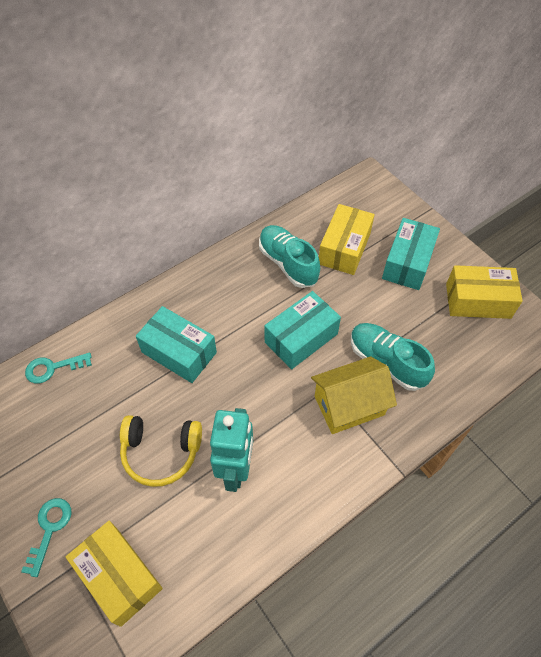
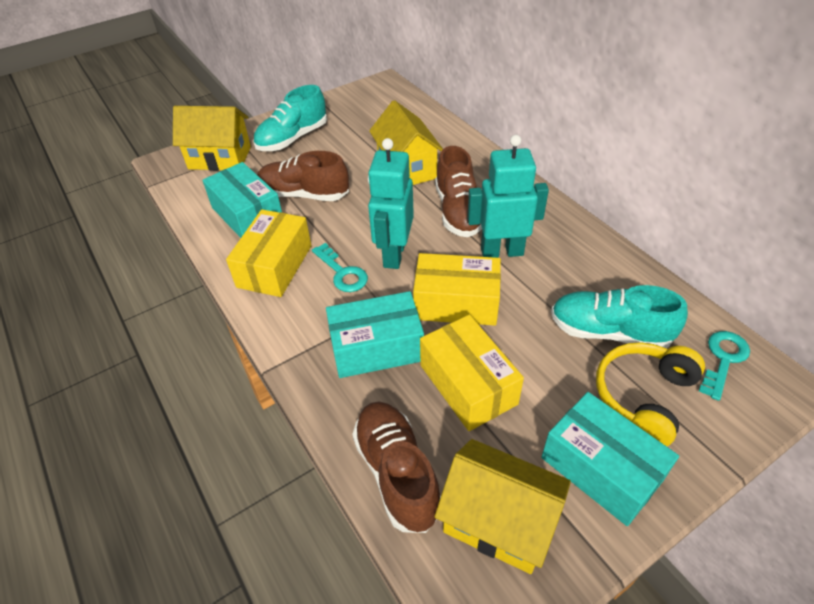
brown shoe: none = 0 -> [257,151,349,201] [352,402,441,533] [435,146,482,237] = 3
turquoise robot: [210,408,253,492] = 1 -> [368,138,414,269] [467,135,549,258] = 2
yellow house: [311,356,397,434] = 1 -> [173,106,251,171] [369,100,443,185] [435,439,571,574] = 3

